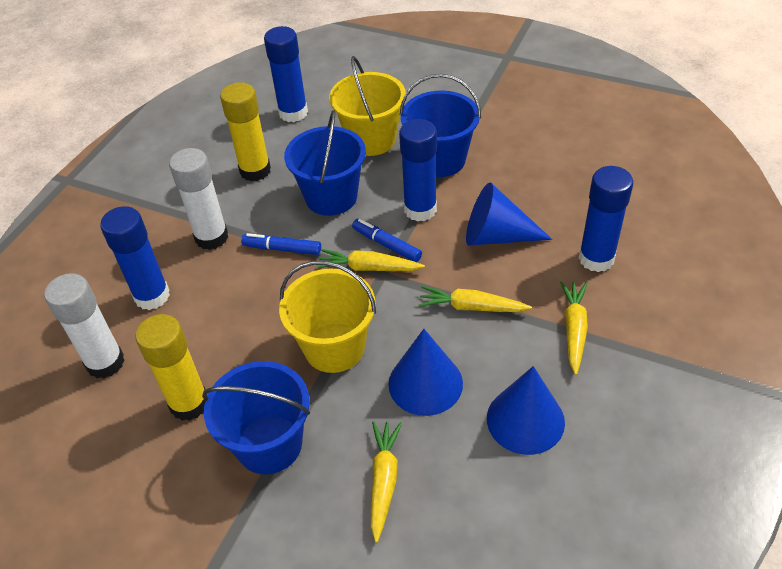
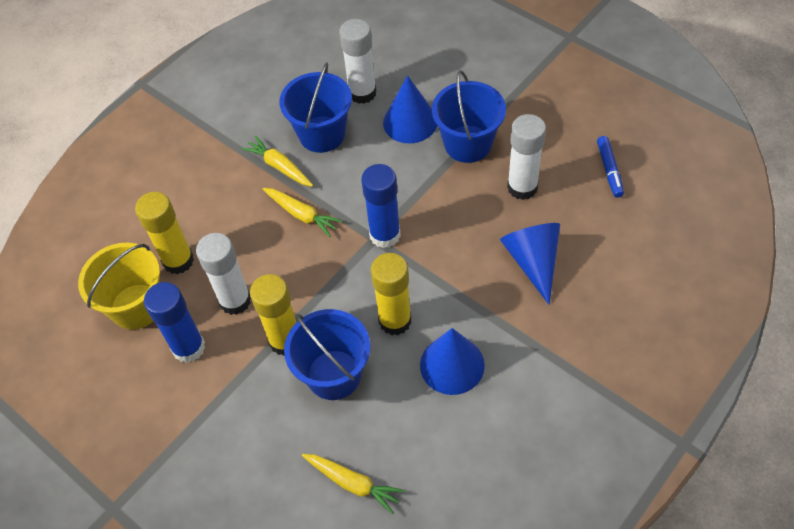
blue glue stick: [100,206,170,310] [264,26,308,122] [399,119,437,222] [578,166,633,272] = 4 -> [144,282,205,363] [361,164,401,248] = 2
blue marker: [241,233,321,255] [352,219,422,262] = 2 -> [597,136,624,198] = 1
white glue stick: [44,273,125,379] [169,148,228,250] = 2 -> [196,233,251,315] [339,19,377,104] [507,114,546,200] = 3
yellow bucket: [279,261,376,373] [330,56,406,156] = 2 -> [78,243,160,330] = 1
yellow carrot: [317,249,425,271] [371,421,402,543] [418,286,532,312] [560,281,588,375] = 4 -> [241,136,313,187] [263,188,342,237] [302,454,405,514] = 3
yellow glue stick: [136,314,205,421] [220,82,271,182] = 2 -> [135,192,194,274] [250,274,297,356] [371,253,411,335] = 3

